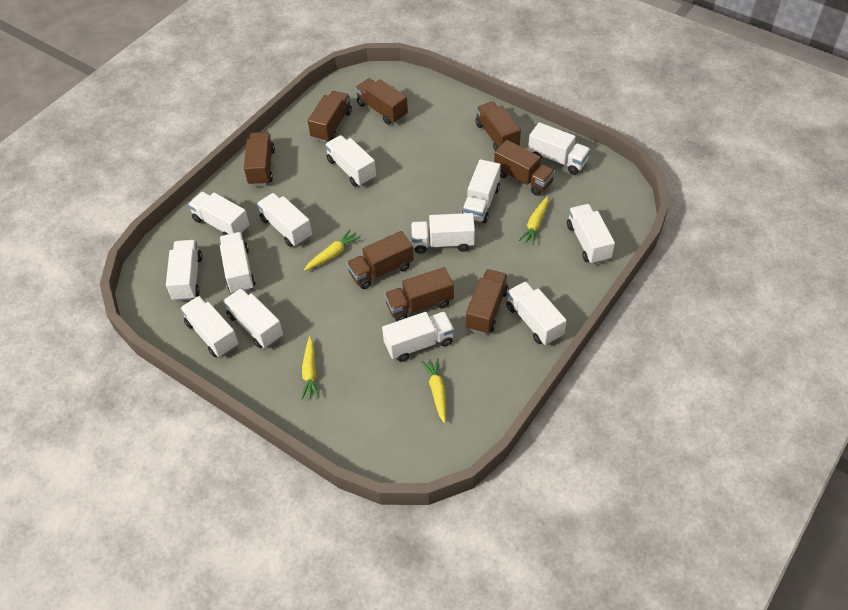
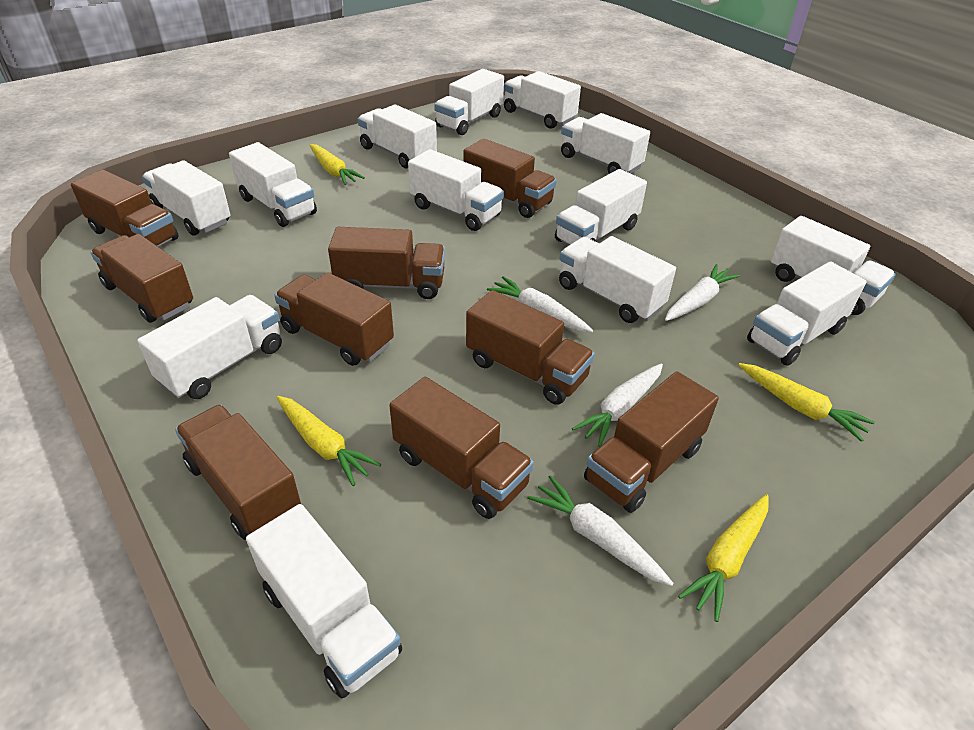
brown truck: [244,132,275,186] [308,91,352,142] [347,231,414,289] [355,78,408,125] [384,267,454,321] [466,269,509,335] [475,101,521,151] [494,140,555,196] = 8 -> [71,170,179,247] [90,234,193,323] [175,405,301,540] [274,272,394,366] [328,227,445,299] [389,377,534,519] [463,138,557,218] [466,290,595,405] [584,371,719,513] = 9
white carrot: none = 0 -> [487,276,593,332] [527,475,674,586] [572,363,663,447] [665,264,740,321] = 4

